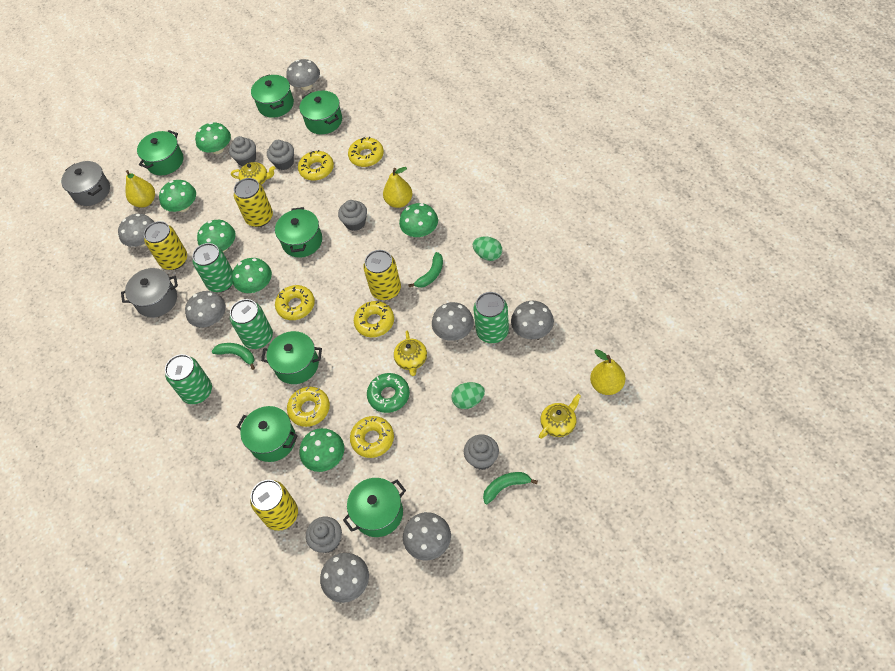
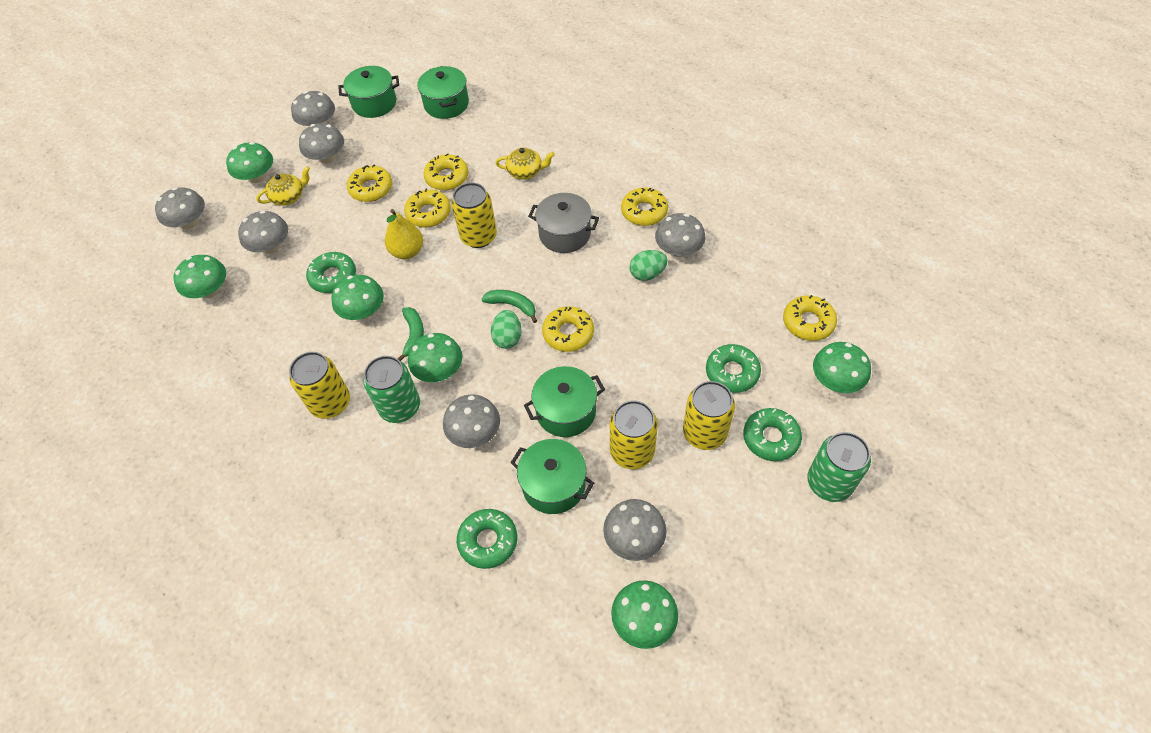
green banana: [212,343,255,370] [408,252,443,288] [483,472,538,504] = 3 -> [397,307,424,361] [482,290,537,323] = 2
green can: [165,354,212,404] [192,243,233,292] [230,299,273,349] [473,292,509,343] = 4 -> [363,356,420,423] [808,432,871,502] = 2
green donut: [367,373,410,413] = 1 -> [306,252,356,293] [457,509,517,569] [706,344,761,393] [743,408,802,461] = 4
green pot: [137,130,183,176] [237,406,298,462] [251,74,294,118] [261,331,322,384] [275,207,322,258] [299,91,342,134] [343,478,406,537] = 7 -> [338,66,399,118] [417,66,469,119] [510,439,594,514] [524,366,605,437] = 4
grey cupcake: [229,136,256,166] [267,140,294,170] [306,517,342,553] [338,200,367,231] [464,434,499,470] = 5 -> none = 0
grey pot: [61,161,110,206] [121,268,178,318] = 2 -> [528,193,599,253] = 1
yellow pear: [126,170,155,207] [383,167,412,208] [590,349,625,395] = 3 -> [385,209,423,259] = 1
yellow teapot: [231,162,275,185] [394,331,427,376] [539,394,581,439] = 3 -> [256,166,310,206] [495,148,555,180] = 2

